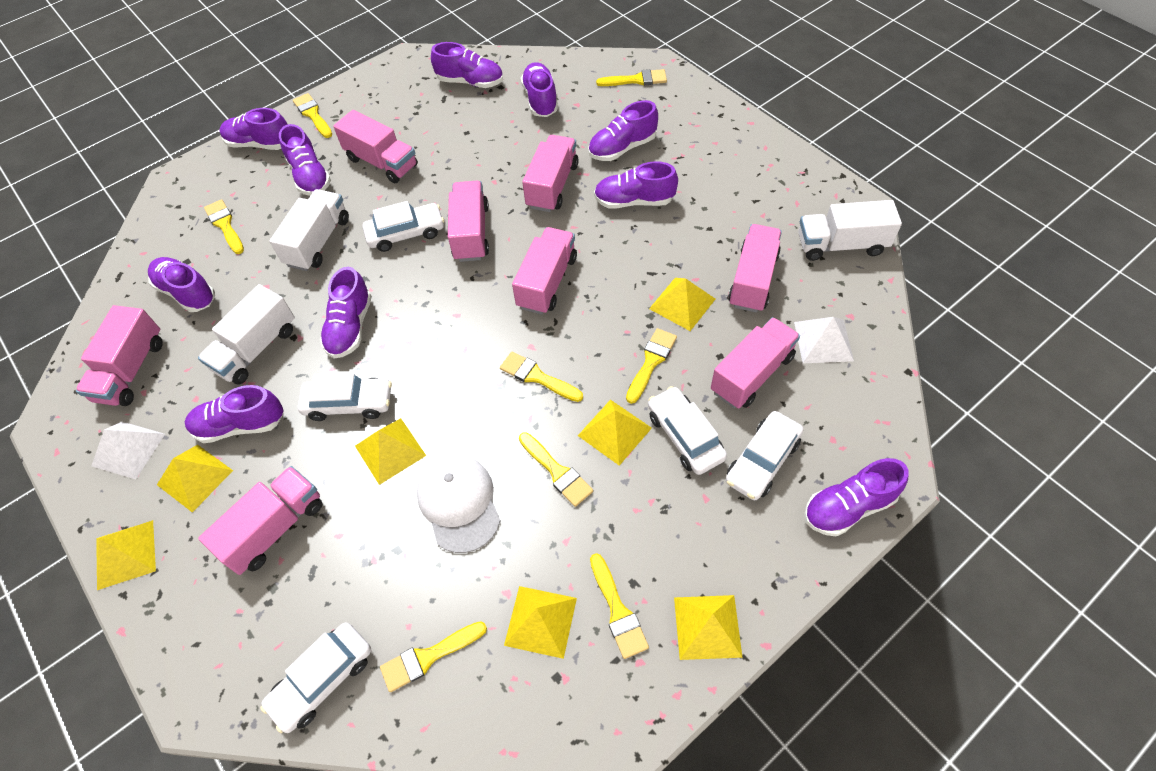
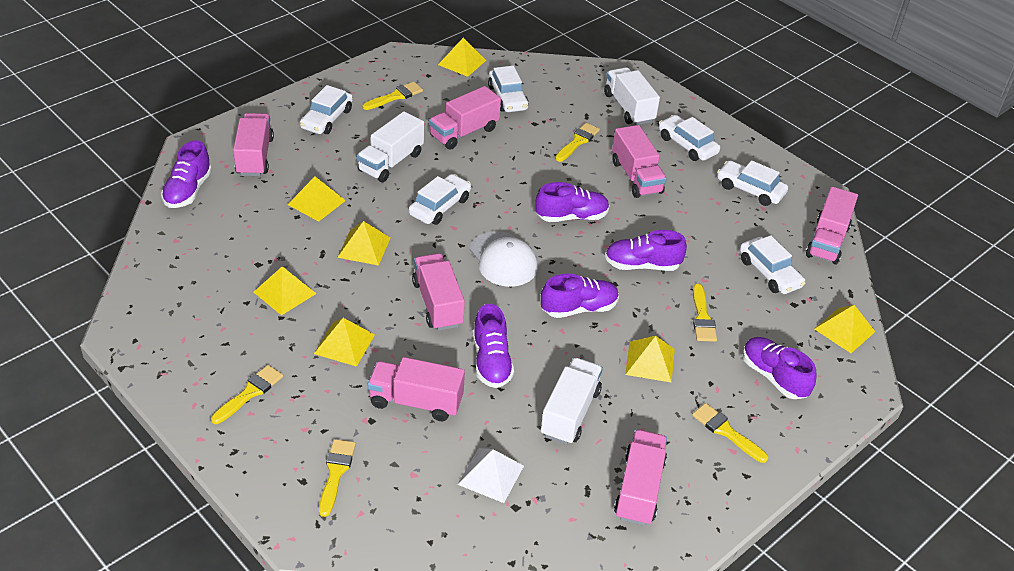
pink truck: [76,305,163,406] [198,466,323,575] [333,110,418,183] [448,181,489,262] [512,227,577,315] [522,135,579,212] [711,317,800,409] [728,224,782,313] = 8 -> [233,113,274,176] [368,357,465,421] [412,253,465,331] [429,86,501,150] [612,125,667,198] [614,430,667,526] [806,187,858,265] = 7
purple shoe: [148,257,215,312] [185,385,284,443] [220,108,288,150] [279,124,331,196] [320,267,372,359] [431,42,503,88] [521,62,558,117] [588,100,658,161] [594,161,678,209] [804,458,908,536] = 10 -> [161,140,212,208] [473,304,514,388] [535,182,610,222] [541,274,619,318] [605,230,687,271] [743,337,817,399] = 6
white car: [260,623,371,733] [298,373,392,421] [363,201,444,252] [648,386,727,475] [726,411,803,500] = 5 -> [300,85,353,134] [409,174,471,225] [488,66,529,112] [659,115,720,161] [717,160,788,206] [740,235,805,294] = 6
white pyramid: [91,422,165,479] [794,317,854,363] = 2 -> [457,448,524,503] = 1
yellow brush: [204,199,244,254] [293,93,332,138] [380,621,487,692] [500,352,583,402] [519,432,593,507] [590,553,649,659] [596,69,667,86] [626,328,677,404] = 8 -> [211,365,283,424] [319,439,356,517] [363,82,423,110] [555,123,600,162] [692,403,768,463] [693,284,717,342] = 6

